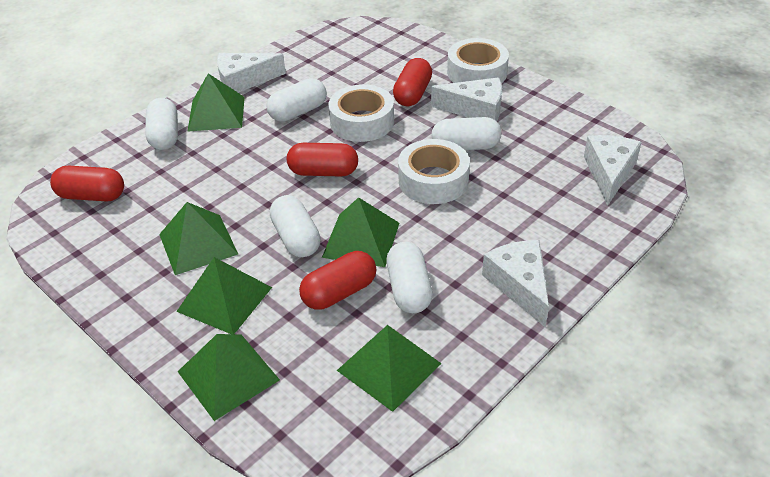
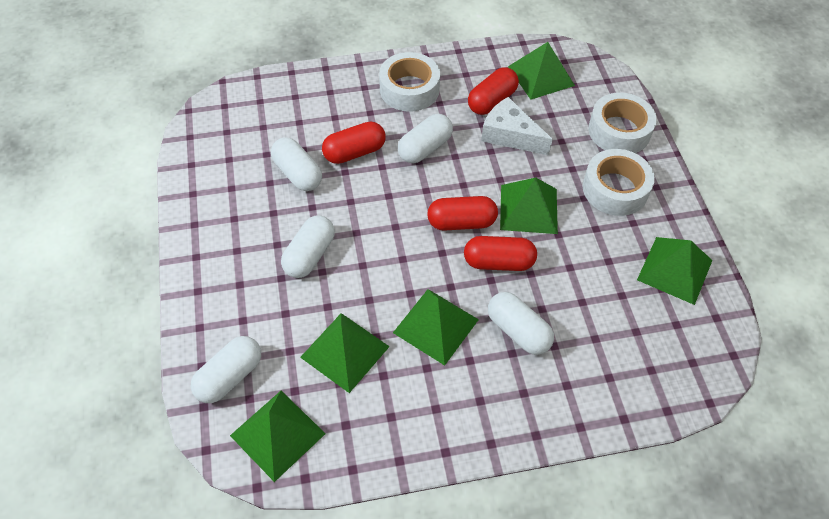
white cheese: [217,53,286,93] [431,77,502,122] [482,240,549,327] [584,135,642,206] = 4 -> [481,97,553,155] = 1

